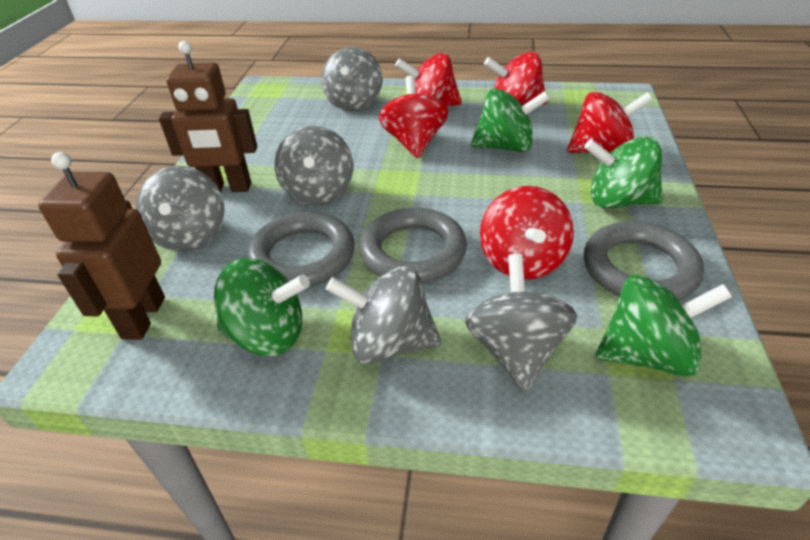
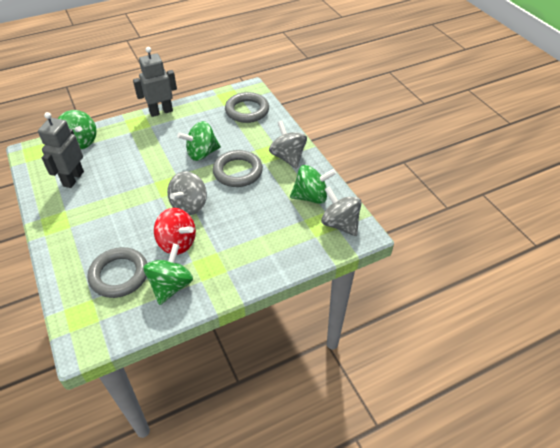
brown robot: [38,152,165,340] [159,41,257,192] = 2 -> none = 0
grey robot: none = 0 -> [38,112,84,188] [133,47,177,117] = 2
grey spinning top: [136,166,225,252] [275,126,353,205] [321,47,383,112] [326,266,441,364] [465,254,577,392] = 5 -> [167,171,207,215] [269,121,307,169] [321,186,362,236] = 3
red spinning top: [379,76,448,158] [395,53,462,107] [480,186,574,280] [484,52,547,106] [567,92,653,153] = 5 -> [154,208,196,255] = 1

